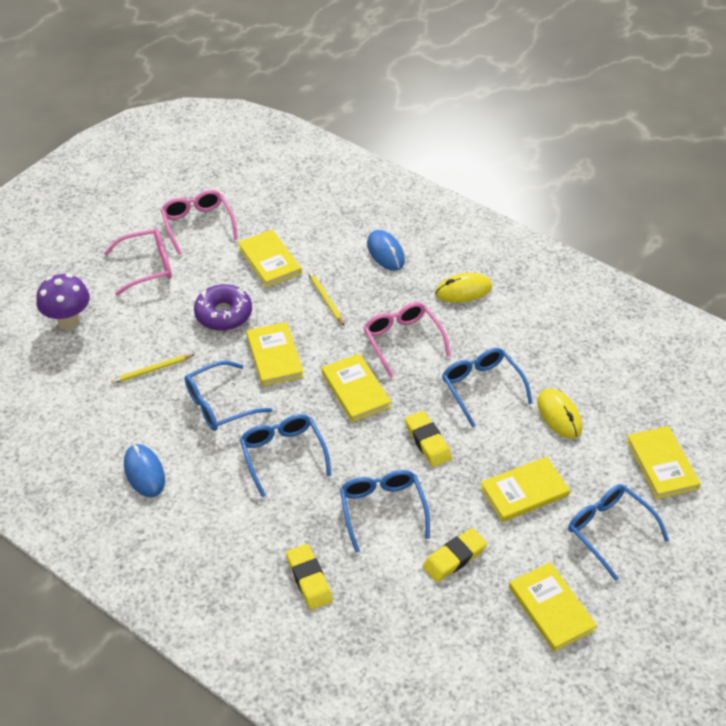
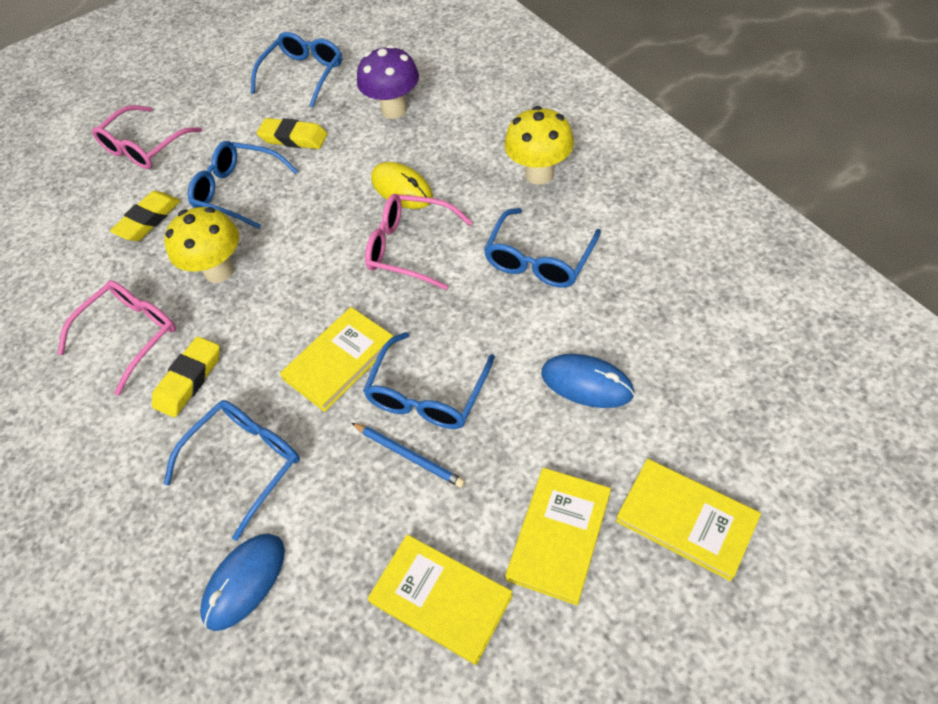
blue pencil: none = 0 -> [352,423,465,488] = 1
purple donut: [194,284,252,331] = 1 -> none = 0
yellow book: [238,230,302,287] [246,322,304,386] [322,353,391,422] [480,457,570,522] [509,562,597,652] [626,426,701,499] = 6 -> [280,307,393,412] [368,534,513,665] [505,468,611,605] [616,459,761,581] = 4
yellow mouse: [435,272,492,303] [537,388,582,439] = 2 -> [371,162,433,209] = 1
yellow mushroom: none = 0 -> [164,207,239,283] [505,106,574,185] = 2
yellow pencil: [111,354,195,384] [308,271,344,326] = 2 -> none = 0

